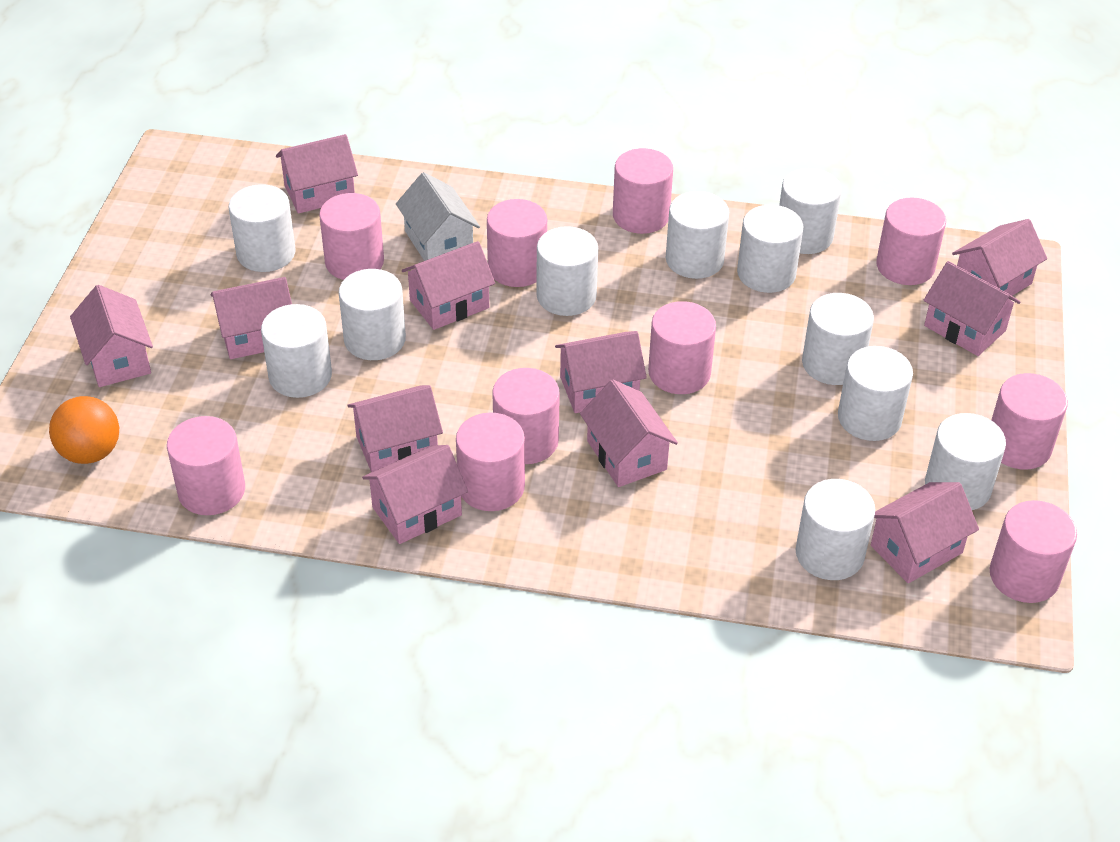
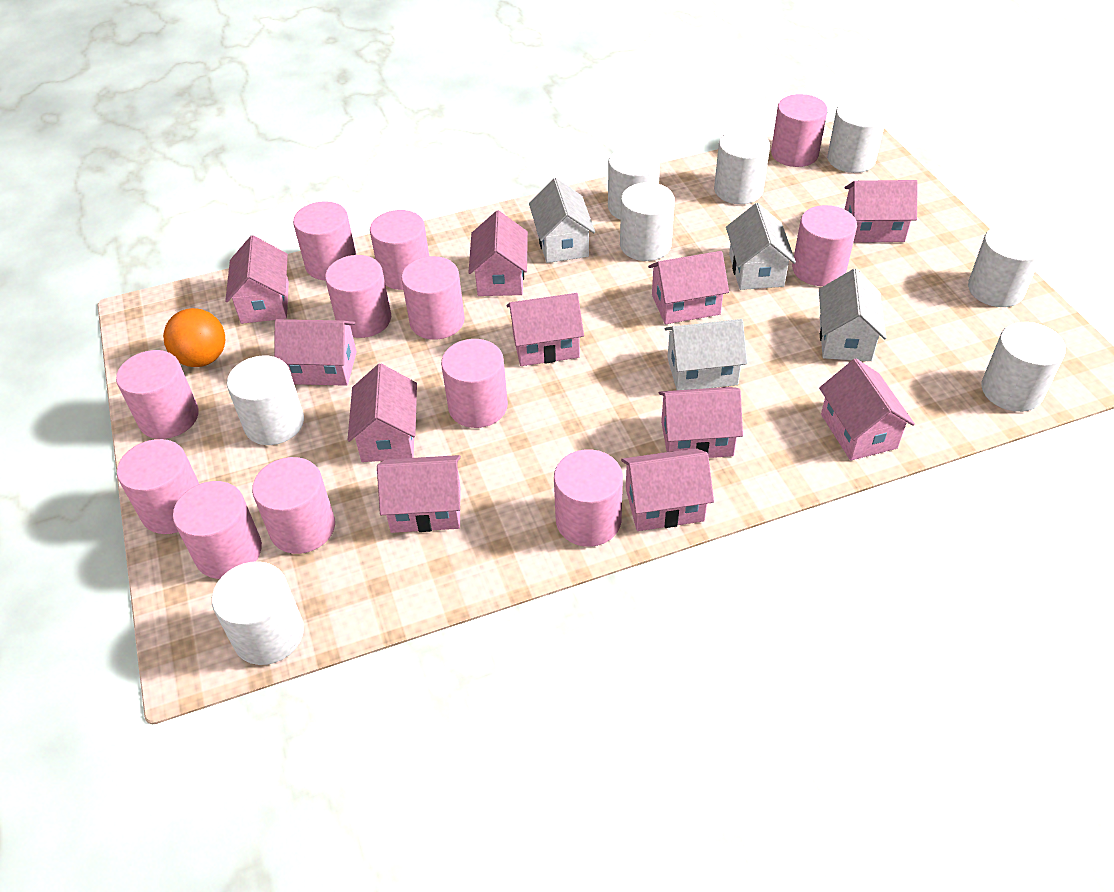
pink cylinder: [167,416,245,515] [319,193,384,280] [456,412,525,511] [487,199,547,287] [492,368,560,464] [613,148,673,234] [648,301,716,394] [876,198,946,285] [989,500,1077,603] [991,373,1068,470] = 10 -> [116,350,199,439] [117,439,199,534] [173,481,262,579] [252,457,335,554] [293,201,356,280] [325,255,391,338] [370,210,429,290] [401,256,465,340] [441,339,508,428] [554,449,623,547] [771,94,827,167] [792,205,857,286] = 12
white cylinder: [229,184,295,272] [261,304,332,398] [339,269,406,360] [537,226,598,316] [666,191,729,279] [737,205,804,293] [779,168,842,254] [796,479,875,580] [802,293,874,385] [838,346,913,441] [925,413,1006,510] = 11 -> [212,561,304,665] [227,356,304,445] [608,146,660,219] [620,182,675,261] [714,129,770,204] [827,100,887,173] [968,224,1044,307] [981,322,1066,412] = 8
white house: [396,172,480,261] = 1 -> [529,178,595,263] [665,319,747,390] [726,203,796,290] [819,269,886,361] = 4

